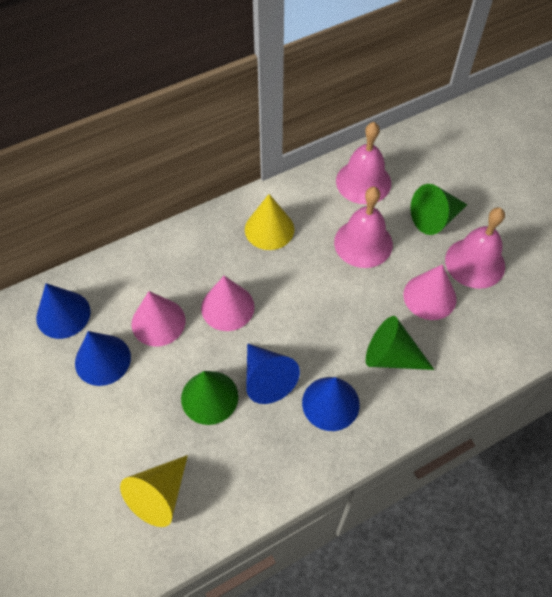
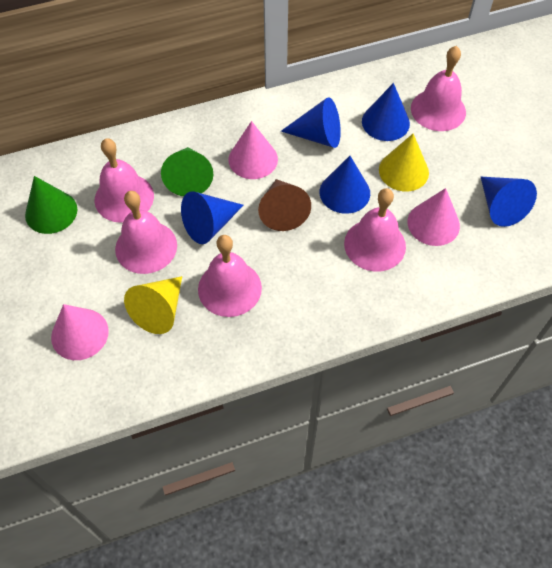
blue cone: [36,283,91,339] [75,331,131,386] [246,344,300,404] [302,377,360,431] = 4 -> [181,191,244,244] [281,97,341,148] [320,156,370,214] [362,83,410,141] [481,177,537,227] = 5
brown cone: none = 0 -> [258,179,311,231] = 1
green cone: [181,371,238,425] [366,316,435,370] [410,184,467,235] = 3 -> [25,176,77,234] [161,147,213,196] = 2
pink bell: [334,187,393,268] [336,122,391,204] [445,207,505,289] = 3 -> [94,138,154,223] [115,191,177,274] [198,235,262,317] [344,188,406,271] [411,46,466,131] = 5

